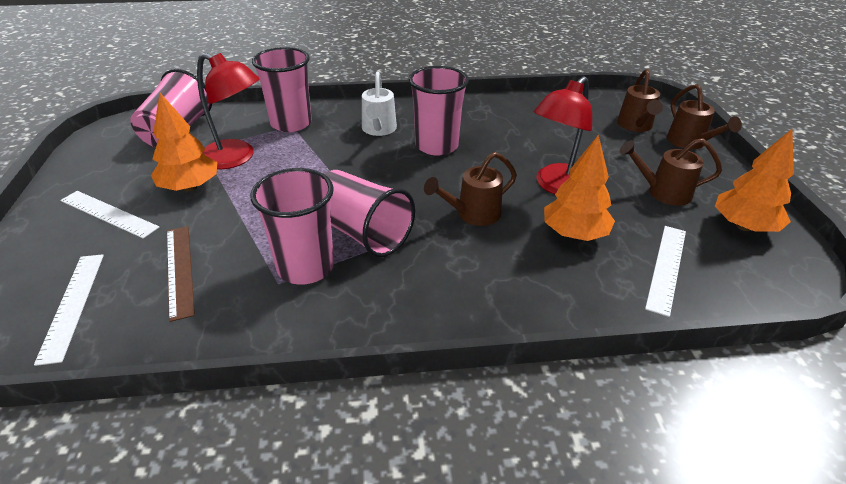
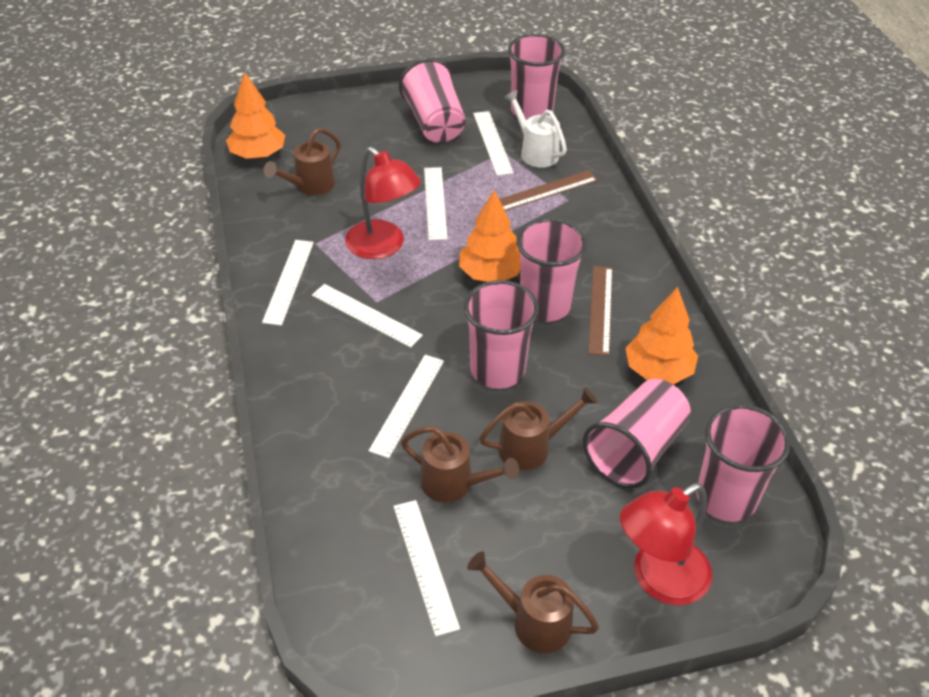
brown ruler: [167,226,195,322] = 1 -> [499,170,598,211] [588,266,612,356] = 2
pink cup: [130,69,212,147] [250,168,334,285] [252,47,312,132] [325,170,415,257] [409,66,469,156] = 5 -> [399,59,466,143] [464,280,539,389] [508,34,565,121] [516,218,587,322] [583,379,691,488] [696,404,791,522] = 6
white ruler: [34,254,104,366] [60,191,160,239] [645,226,686,317] = 3 -> [262,240,314,326] [312,284,423,348] [369,355,444,458] [393,500,460,636] [424,167,447,240] [473,111,514,176] = 6

